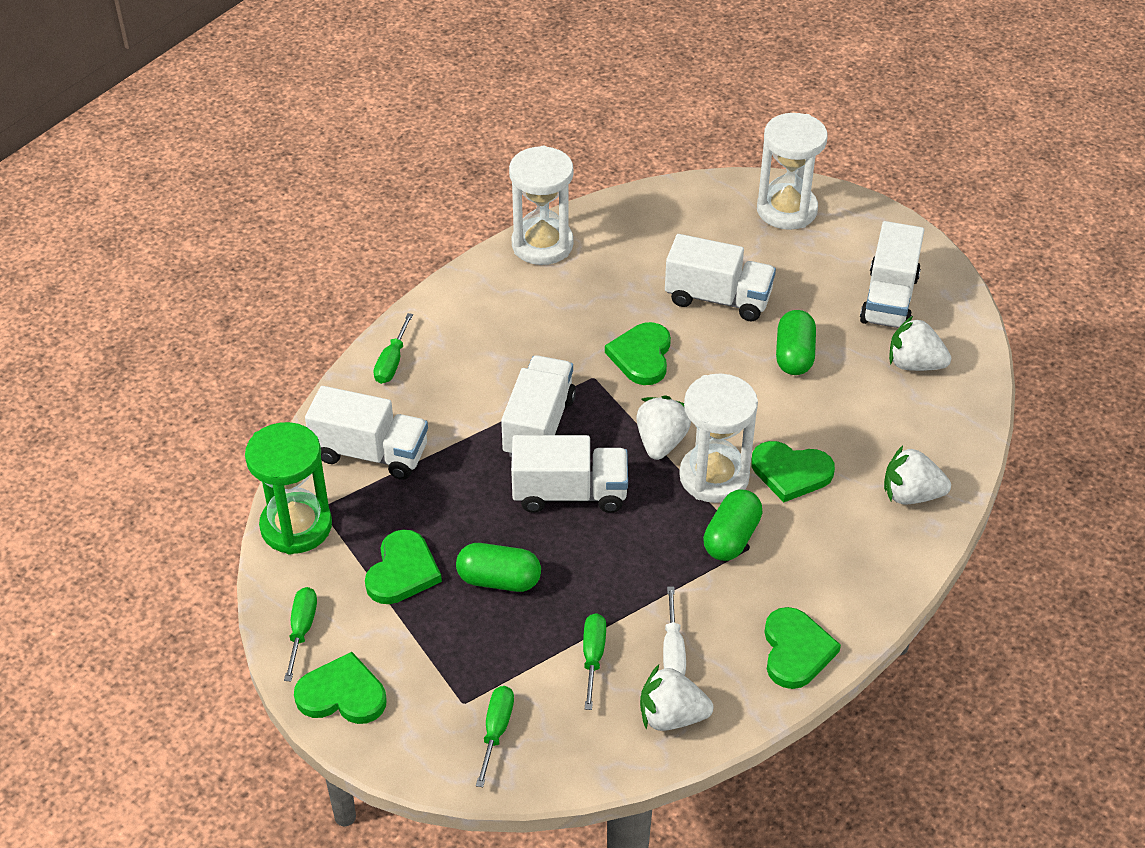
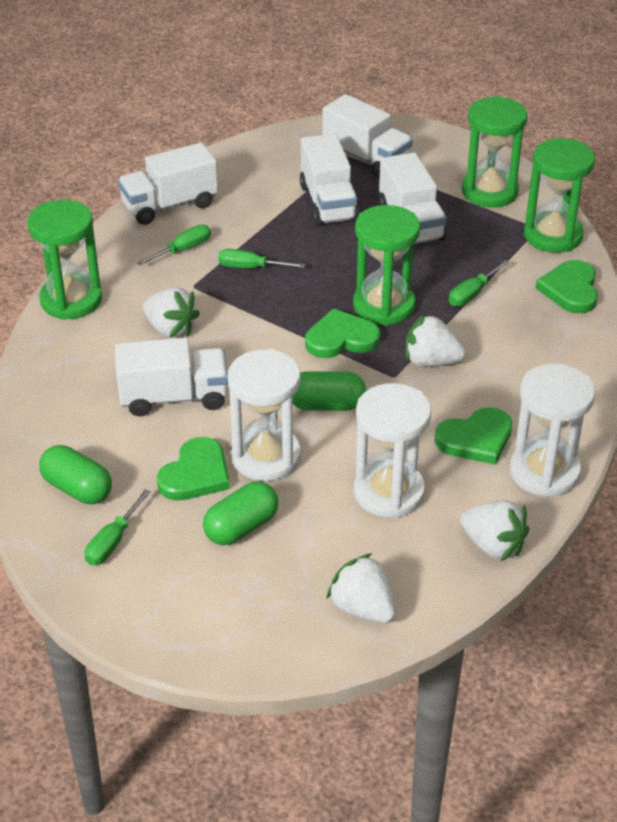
green heart: [294,652,386,724] [365,529,442,604] [605,322,671,385] [751,441,835,502] [764,607,841,689] = 5 -> [157,437,230,501] [305,309,380,358] [435,407,512,465] [536,260,598,313] = 4
green hourglass: [245,422,332,555] = 1 -> [27,200,102,320] [353,205,420,326] [462,96,528,208] [524,138,595,253] = 4
white screwdriver: [663,587,686,675] = 1 -> none = 0

